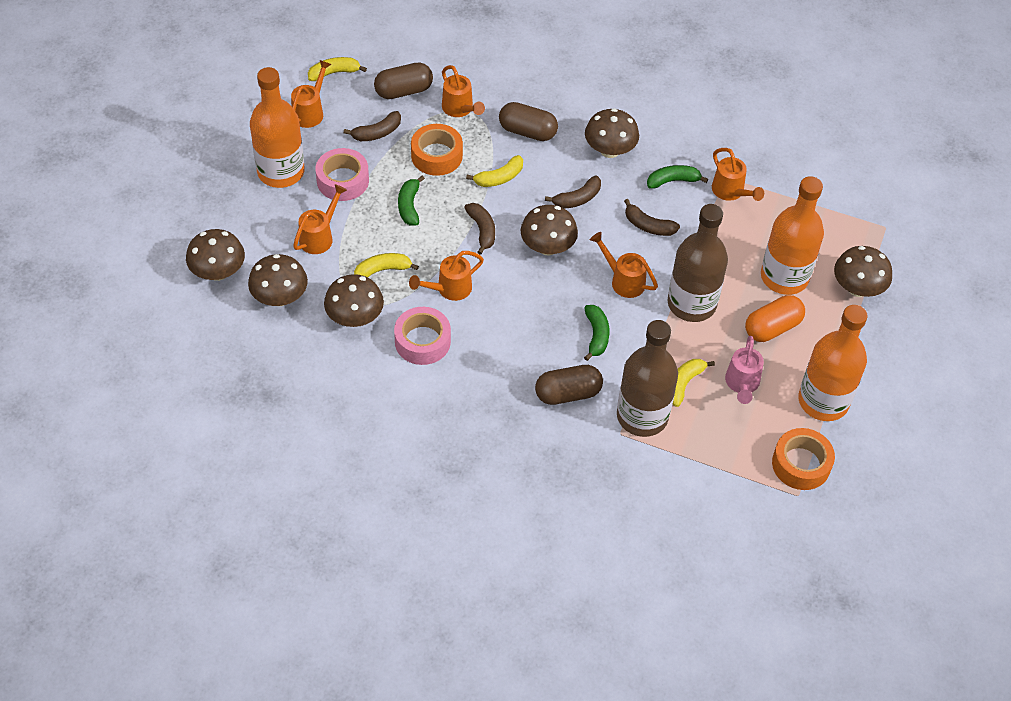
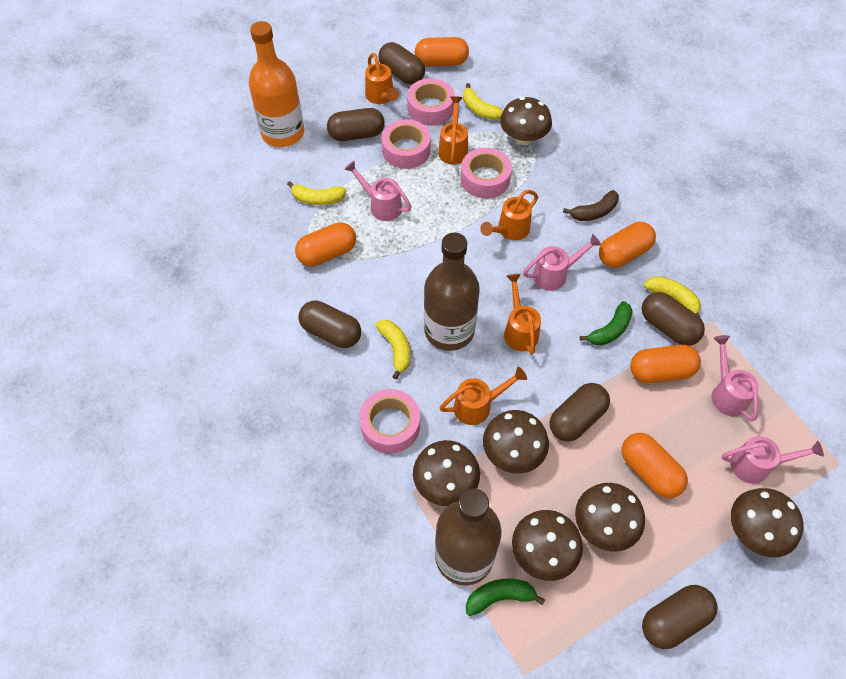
brown banana: [344,111,401,141] [464,203,495,255] [545,176,601,208] [624,199,680,236] = 4 -> [563,190,619,221] = 1
brown capsule: [374,62,433,99] [499,102,558,141] [535,365,603,405] = 3 -> [298,300,361,348] [327,108,385,141] [379,42,425,84] [550,383,610,441] [642,292,705,346] [642,585,717,649] = 6
green banana: [398,176,425,225] [584,305,610,361] [647,165,708,189] = 3 -> [466,579,545,616] [580,301,633,346] = 2
orange bottle: [250,67,305,188] [761,176,824,295] [798,305,868,421] = 3 -> [249,21,304,147] = 1
orange capsule: [745,295,805,342] = 1 -> [295,222,356,266] [415,37,469,66] [599,222,656,268] [622,433,688,498] [630,345,701,383] = 5
orange tape: [411,124,463,176] [772,428,835,490] = 2 -> none = 0
orange watering can: [291,60,332,128] [293,184,347,254] [409,251,484,301] [442,65,485,117] [590,232,658,298] [712,148,764,201] = 6 -> [365,53,399,104] [438,96,468,165] [439,367,527,425] [480,190,538,240] [504,274,541,355] = 5
pink tape: [315,148,369,201] [394,307,451,365] = 2 -> [359,389,420,454] [381,119,431,169] [407,78,455,126] [461,148,512,199] = 4
pink watering can: [725,336,764,404] = 1 -> [344,161,412,221] [523,234,601,291] [711,335,759,421] [721,436,824,484] = 4

